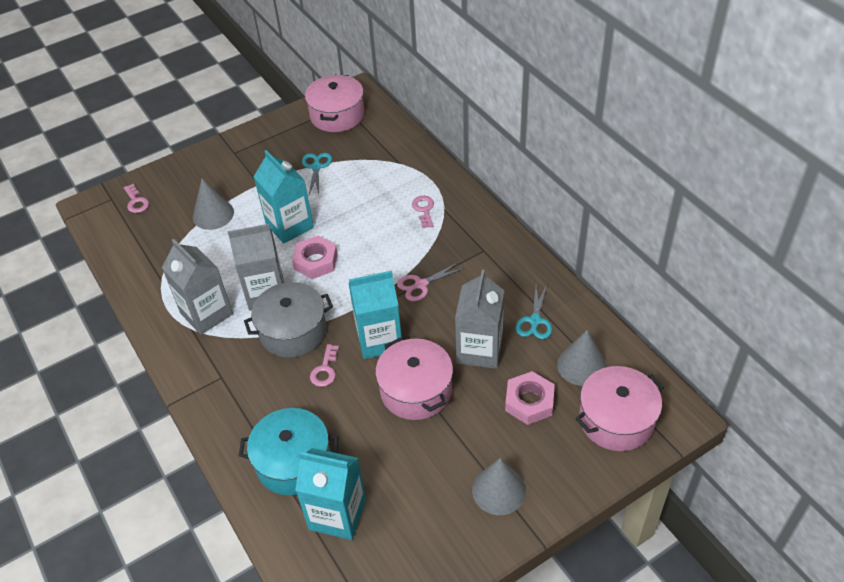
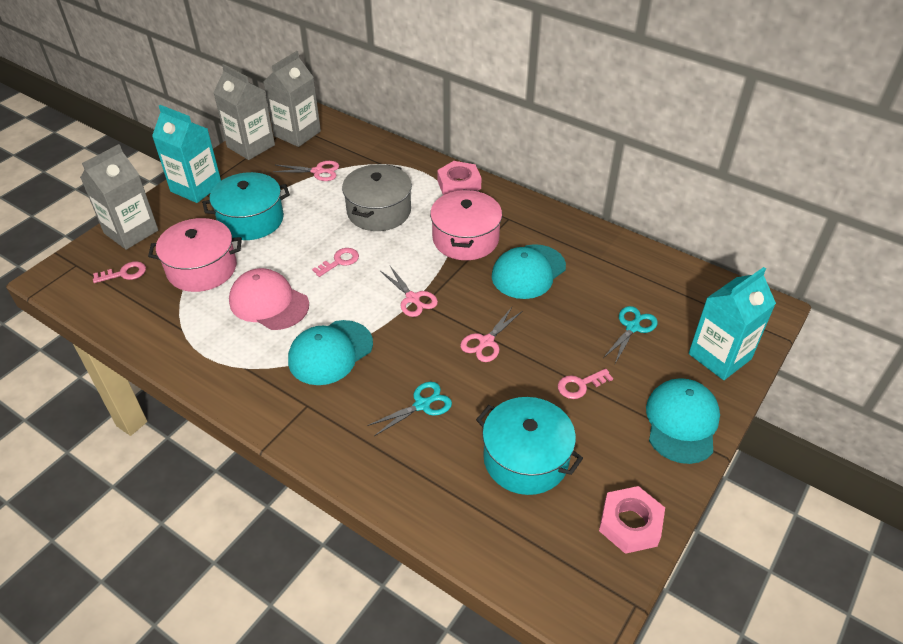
grey cone: [193,179,234,230] [472,458,526,515] [557,330,606,386] = 3 -> none = 0
pink cap: none = 0 -> [229,268,309,330] = 1
pink pot: [305,75,364,132] [375,337,453,420] [575,366,664,451] = 3 -> [148,218,242,292] [430,190,502,260] = 2
pink scissors: [397,262,465,301] = 1 -> [273,161,339,181] [380,266,438,317] [460,307,522,362] = 3
turquoise cap: none = 0 -> [288,320,373,385] [492,244,566,299] [646,378,720,464] = 3
turquoise carton: [254,150,314,244] [295,448,366,540] [349,271,402,359] = 3 -> [152,105,221,203] [689,267,776,380] = 2
turquoise pot: [239,408,339,495] = 1 -> [202,172,290,240] [476,397,583,495] = 2

